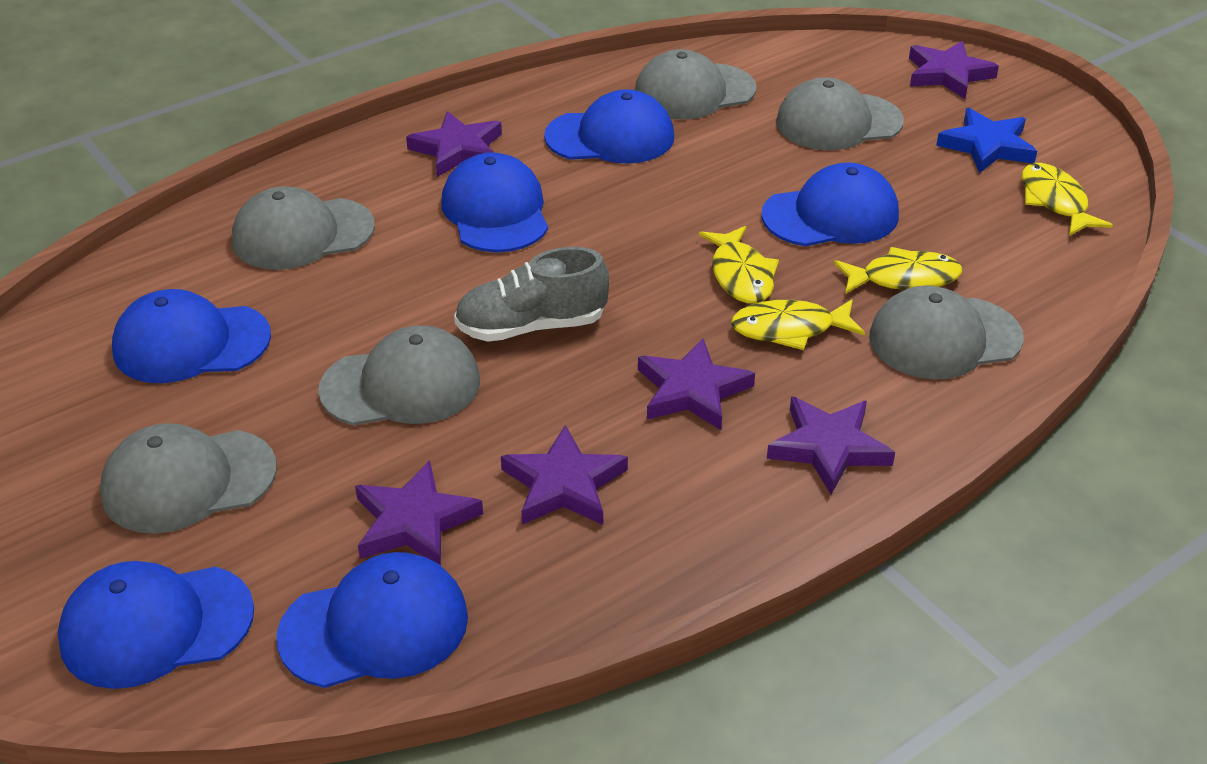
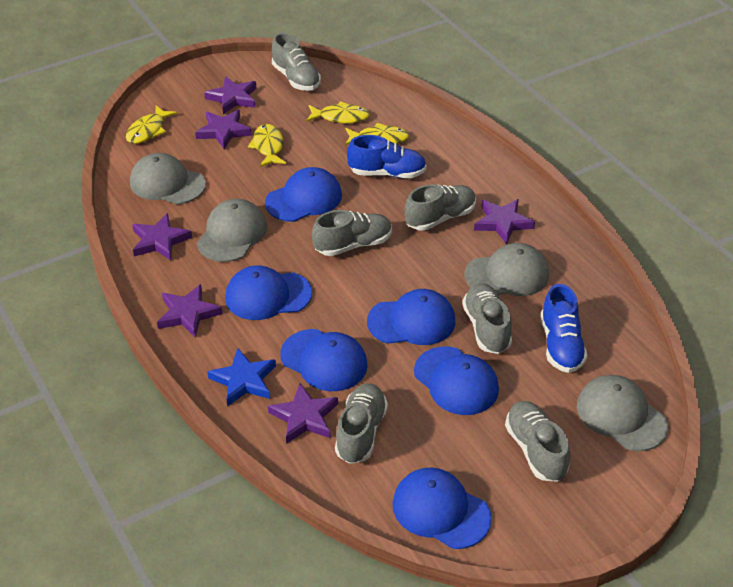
blue shoe: none = 0 -> [347,135,427,178] [541,284,587,373] = 2
grey cap: [100,423,277,534] [232,186,375,270] [318,325,480,426] [635,49,756,120] [776,77,904,150] [869,285,1024,380] = 6 -> [130,153,206,204] [197,199,267,262] [464,243,549,296] [577,375,668,451] = 4
grey shoe: [454,247,609,342] = 1 -> [272,33,321,91] [312,210,392,256] [335,384,388,464] [405,184,476,231] [462,283,512,354] [505,401,570,482] = 6

